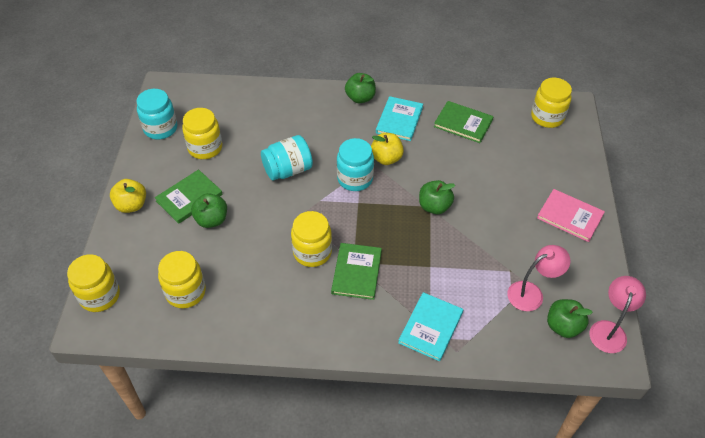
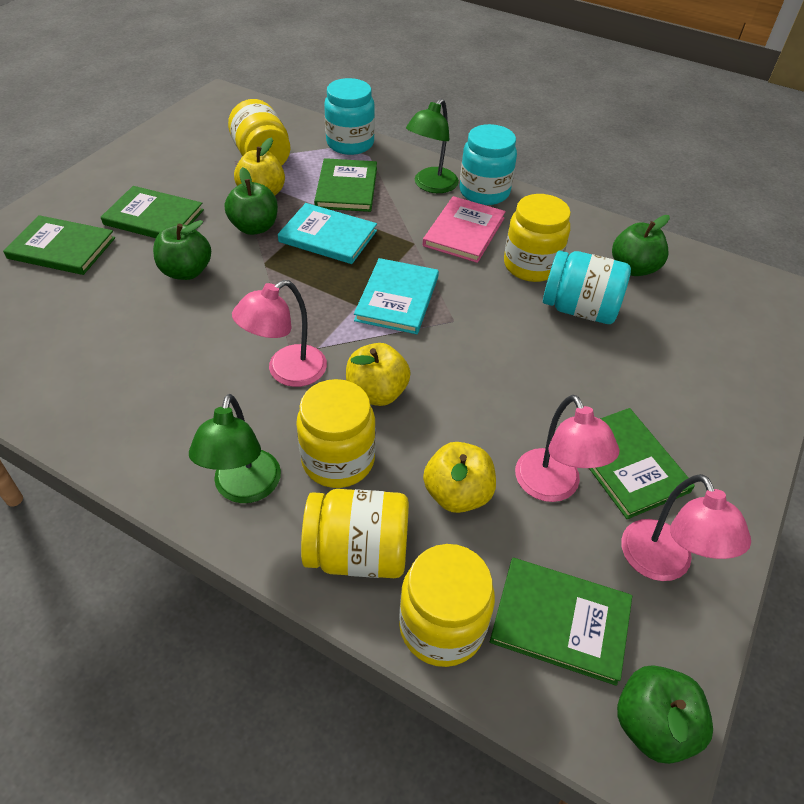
green book: [155,169,223,224] [331,243,382,300] [434,101,494,143] = 3 -> [3,215,115,275] [101,186,204,238] [314,158,377,212] [490,558,632,686] [589,408,695,519] = 5
green lamp: none = 0 -> [189,394,281,503] [406,99,459,193] = 2
pink lamp: [507,245,570,311] [589,276,646,353] = 2 -> [232,280,327,387] [515,395,619,502] [621,474,751,581] = 3
yellow apple: [110,179,146,213] [371,133,404,165] = 2 -> [234,137,285,195] [346,343,411,406] [423,442,496,513] = 3

